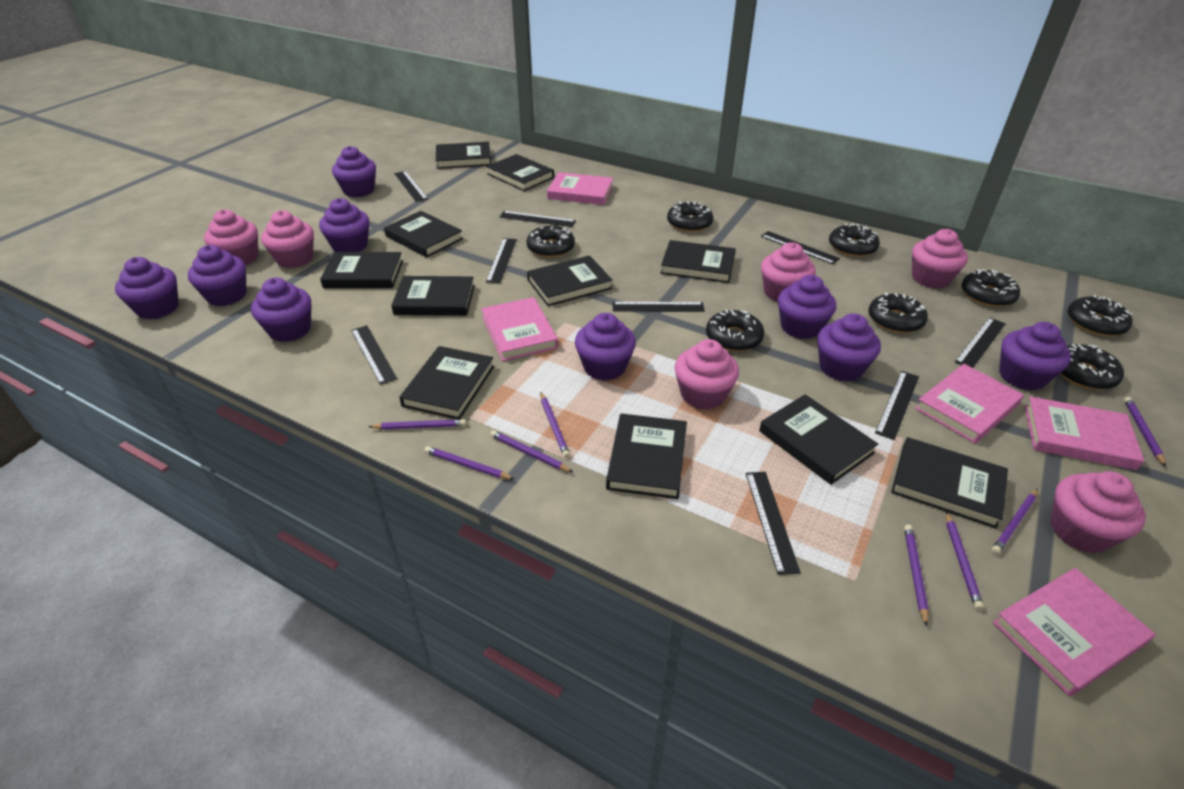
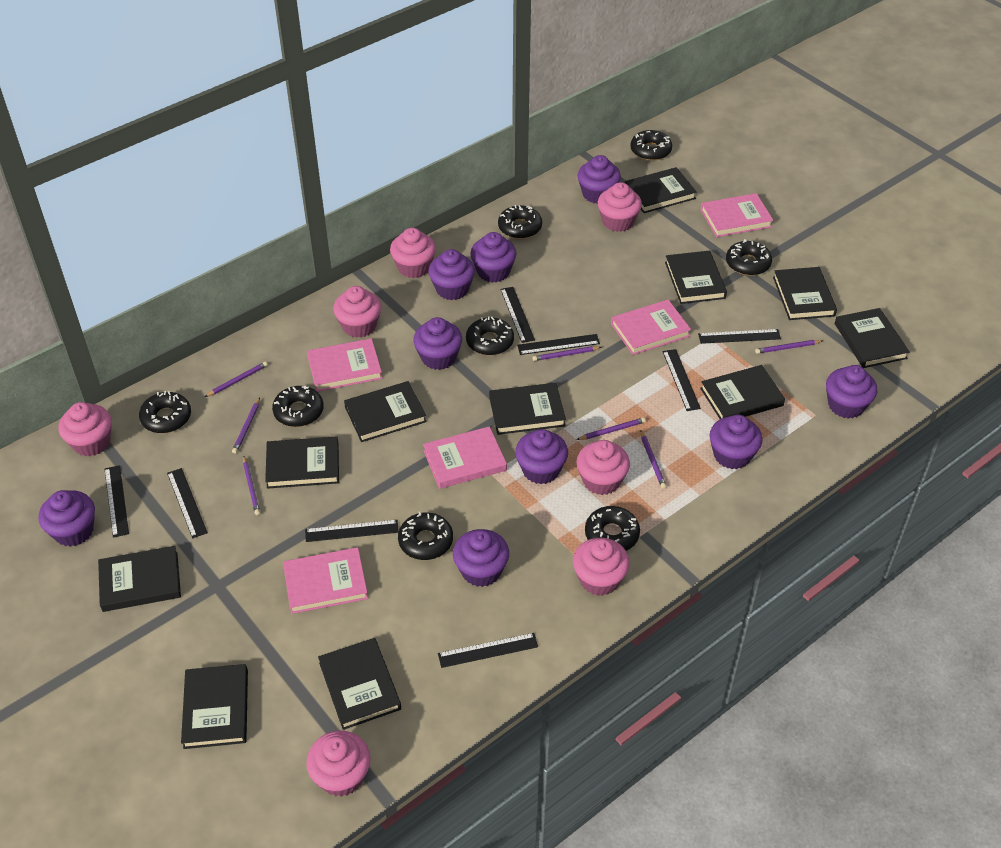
black ruler: [351,325,397,385] [394,171,428,202] [486,238,517,283] [500,211,576,227] [613,302,705,312] [746,472,801,575] [761,231,840,264] [875,371,919,440] [955,317,1006,368] = 9 -> [105,465,129,538] [167,468,208,538] [305,520,399,542] [438,633,538,668] [500,287,535,343] [517,334,600,355] [663,349,701,411] [698,329,781,344] = 8
pink cupcake: [204,209,258,265] [261,210,314,268] [675,339,739,410] [761,242,815,302] [912,229,968,289] [1050,471,1146,553] = 6 -> [58,402,112,456] [306,731,371,797] [333,286,381,338] [390,228,436,278] [573,538,630,596] [577,440,630,495] [598,182,642,232] = 7
purple pencil: [368,419,466,430] [424,446,514,479] [490,430,573,472] [540,393,570,458] [904,525,929,626] [946,511,984,610] [991,489,1038,554] [1124,397,1166,467] = 8 -> [205,362,268,397] [232,398,260,454] [243,456,260,515] [532,346,601,361] [576,417,646,440] [640,430,666,489] [755,340,822,354] = 7

